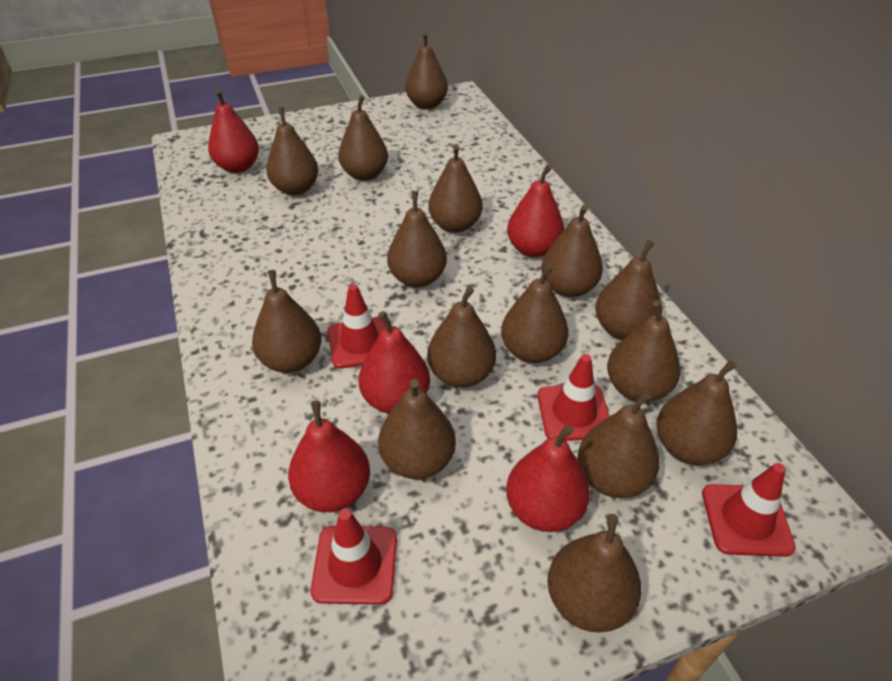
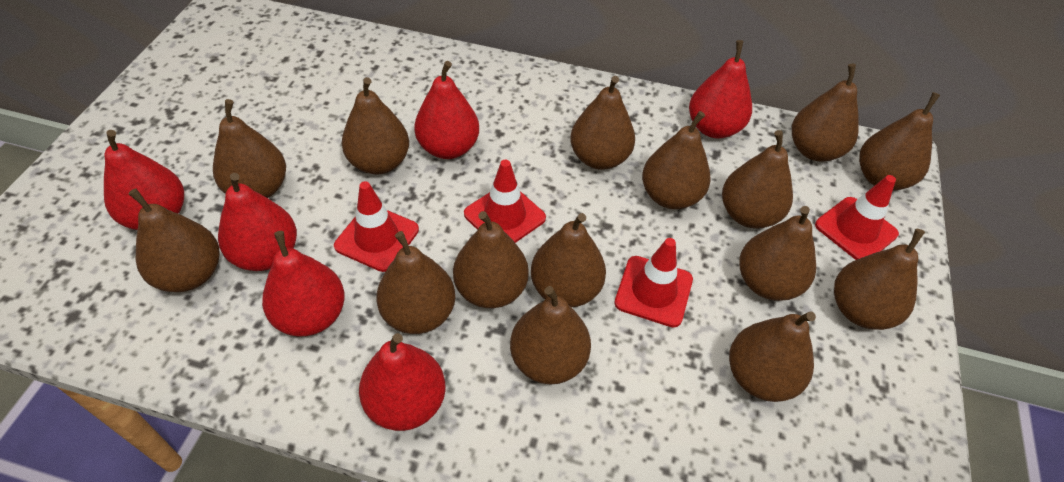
red pear: [208,89,259,173] [288,400,370,512] [359,311,430,414] [506,425,590,532] [507,165,564,257] = 5 -> [104,130,184,230] [218,173,297,271] [262,231,345,337] [359,333,446,431] [414,61,479,159] [689,40,752,139] = 6

